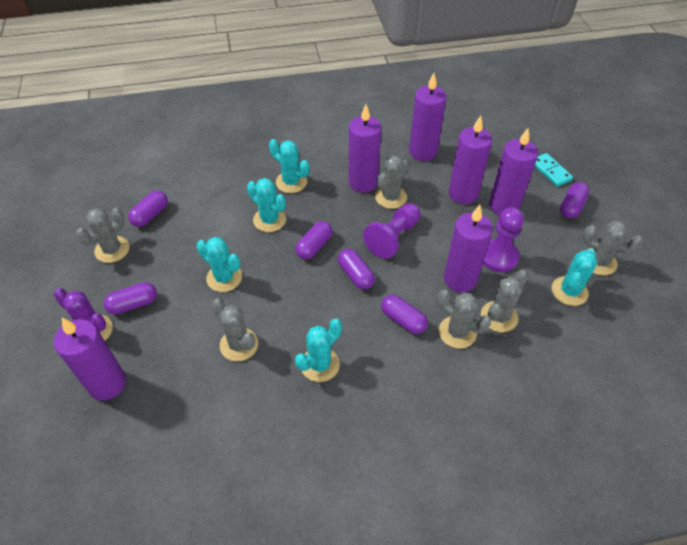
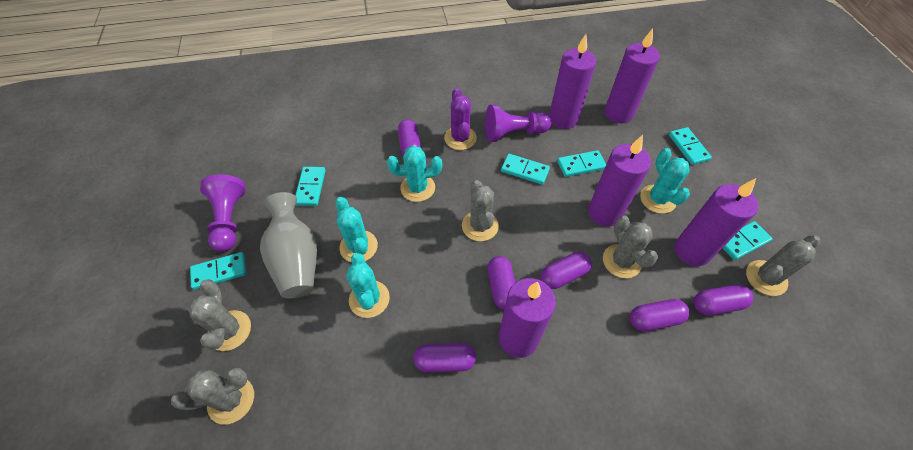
grey cactus: [76,208,130,263] [212,298,258,361] [375,155,409,209] [437,289,491,349] [481,270,528,332] [583,221,643,276] = 6 -> [171,367,254,425] [188,279,251,351] [462,180,499,241] [603,215,658,278] [746,235,820,296] = 5
grey vase: none = 0 -> [260,192,317,299] = 1
purple candle: [54,318,126,401] [348,104,381,193] [409,73,446,161] [444,205,493,292] [448,116,492,204] [489,128,538,215] = 6 -> [499,278,556,358] [549,34,596,129] [588,135,651,226] [605,28,660,124] [675,178,758,266] = 5
turquoise cactus: [197,237,242,292] [247,178,286,232] [269,139,310,193] [295,318,342,382] [552,249,597,306] = 5 -> [335,197,378,262] [346,253,390,318] [387,146,442,202] [640,148,690,214] = 4
turquoise domino: [534,153,573,187] = 1 -> [190,252,246,290] [295,167,326,206] [501,154,550,185] [557,150,606,177] [669,127,712,165] [723,221,773,260] = 6

